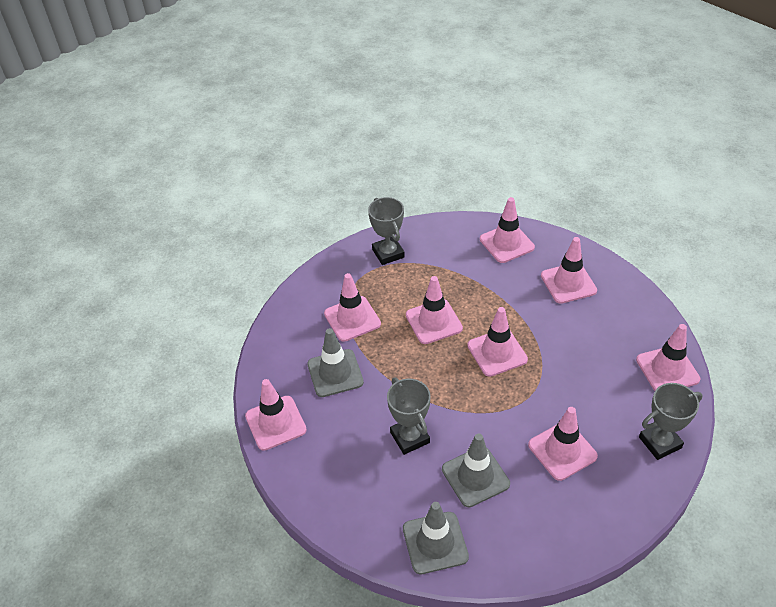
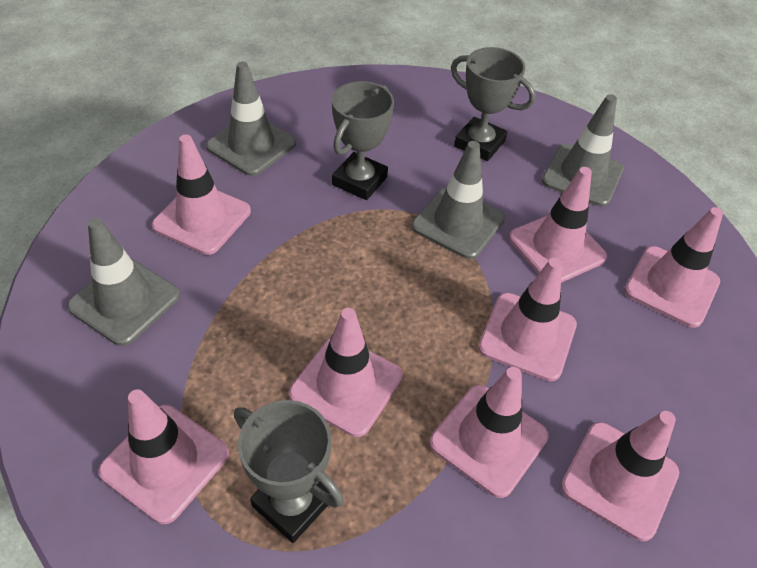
grey traffic cone: [307,328,364,397] [403,502,469,574] [442,433,510,508] = 3 -> [67,218,180,346] [206,62,296,176] [412,141,505,259] [542,94,624,207] = 4

